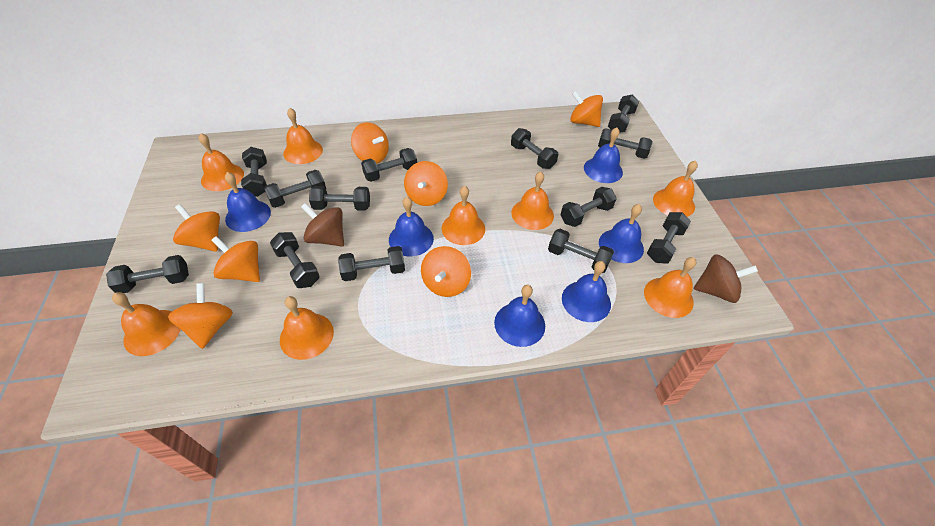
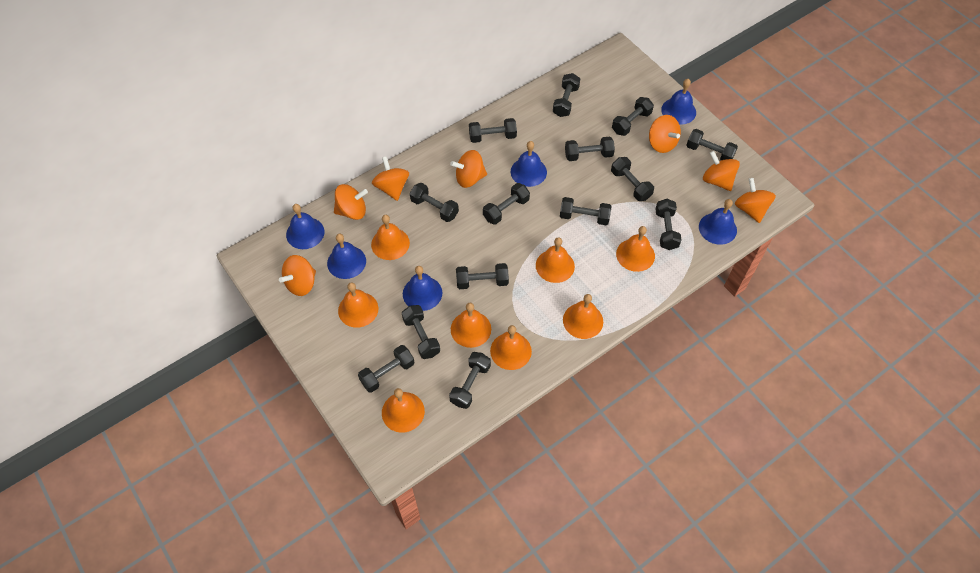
black dumbbell: [106,255,189,293] [241,147,267,197] [264,170,326,208] [270,232,320,288] [309,186,370,211] [338,246,405,281] [361,148,417,182] [511,128,558,169] [548,229,614,273] [560,187,617,227] [598,128,653,159] [608,95,639,133] [647,212,691,264] = 13 -> [358,345,415,393] [402,305,440,359] [410,183,459,222] [449,352,491,409] [456,263,509,289] [469,118,517,143] [483,183,530,225] [553,73,580,117] [560,197,611,225] [565,136,615,161] [611,157,654,201] [612,97,654,136] [655,199,682,250] [686,129,738,160] = 14
brown spinning top: [301,203,344,247] [693,254,758,303] = 2 -> none = 0

